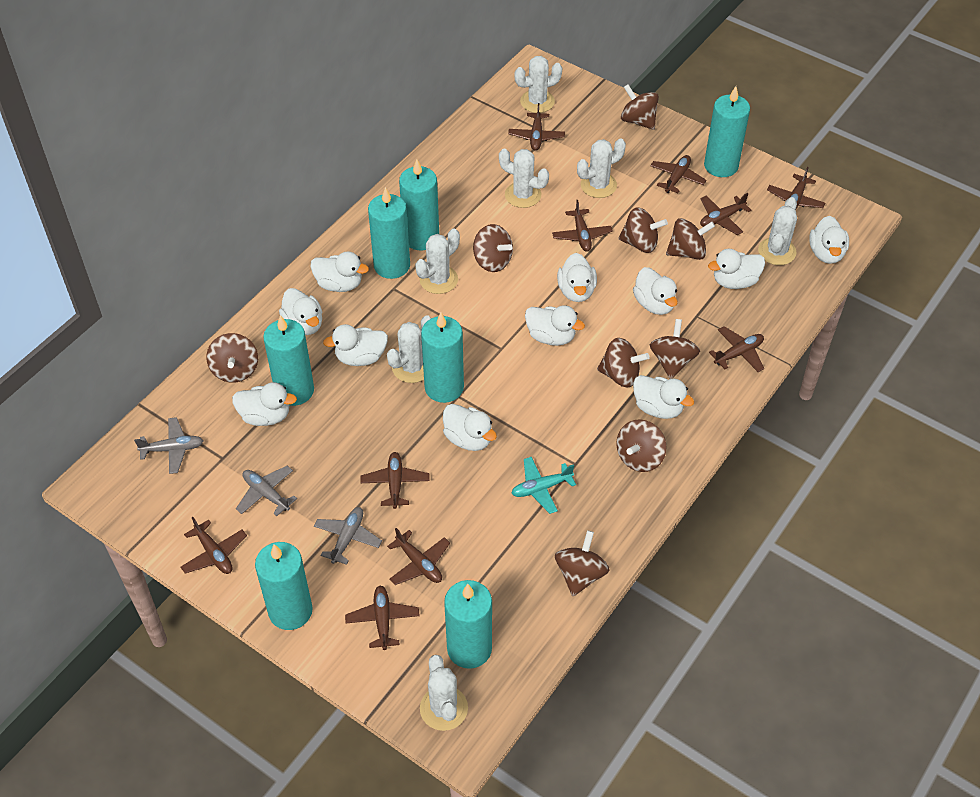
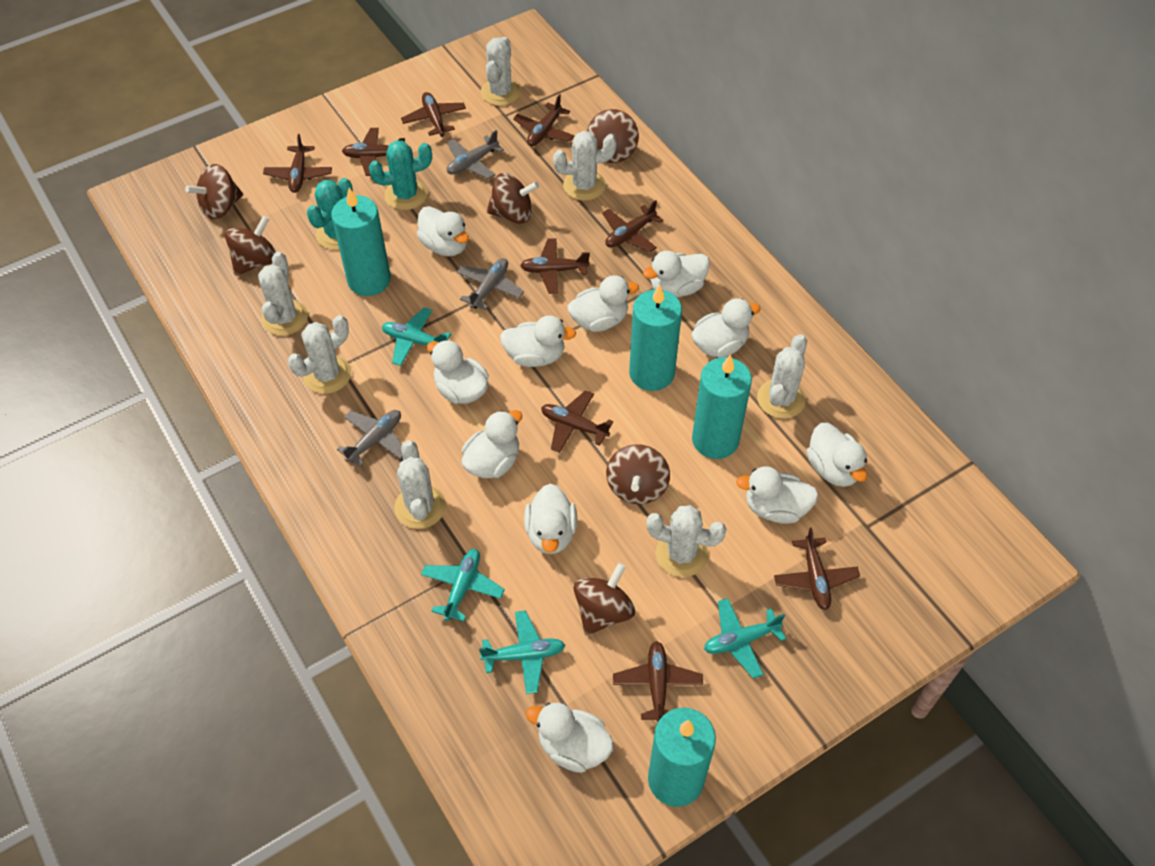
brown plane: [181,517,247,574] [345,586,420,650] [360,452,430,509] [387,528,450,585] [508,103,565,151] [552,200,613,252] [650,155,706,193] [700,193,752,235] [709,326,764,372] [767,167,825,209] = 10 -> [263,134,332,193] [342,128,405,176] [401,92,466,137] [513,94,575,146] [520,238,590,294] [541,390,613,453] [602,200,663,253] [613,641,703,723] [774,528,860,610] = 9
brown spinning top: [206,333,258,383] [473,224,513,272] [555,530,609,596] [597,338,650,387] [616,419,666,472] [618,208,668,253] [621,84,659,130] [650,319,700,379] [666,218,715,260] = 9 -> [185,164,243,219] [225,215,276,276] [487,173,539,224] [574,563,635,635] [587,109,639,163] [606,444,670,504] = 6
turquoise cactus: none = 0 -> [307,178,353,250] [369,140,432,210] = 2
turquoise candle: [255,542,313,630] [263,315,314,406] [368,187,410,279] [399,159,439,250] [421,313,464,403] [444,580,492,669] [704,86,750,177] = 7 -> [331,188,391,296] [629,284,682,391] [648,708,716,807] [692,355,752,459] = 4
turquoise plane: [511,457,576,514] = 1 -> [382,307,451,366] [421,549,505,621] [479,610,565,694] [704,598,786,679] = 4

